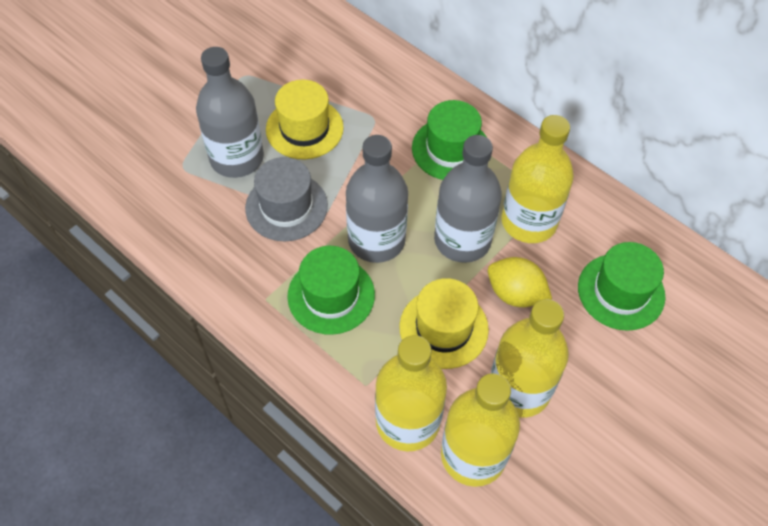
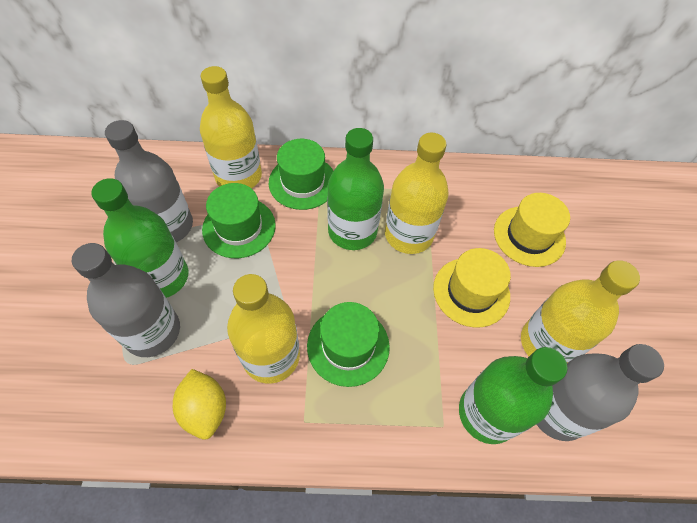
green bottle: none = 0 -> [91,178,188,298] [327,128,384,250] [459,347,567,444] = 3
grey hat: [245,157,328,241] = 1 -> none = 0

